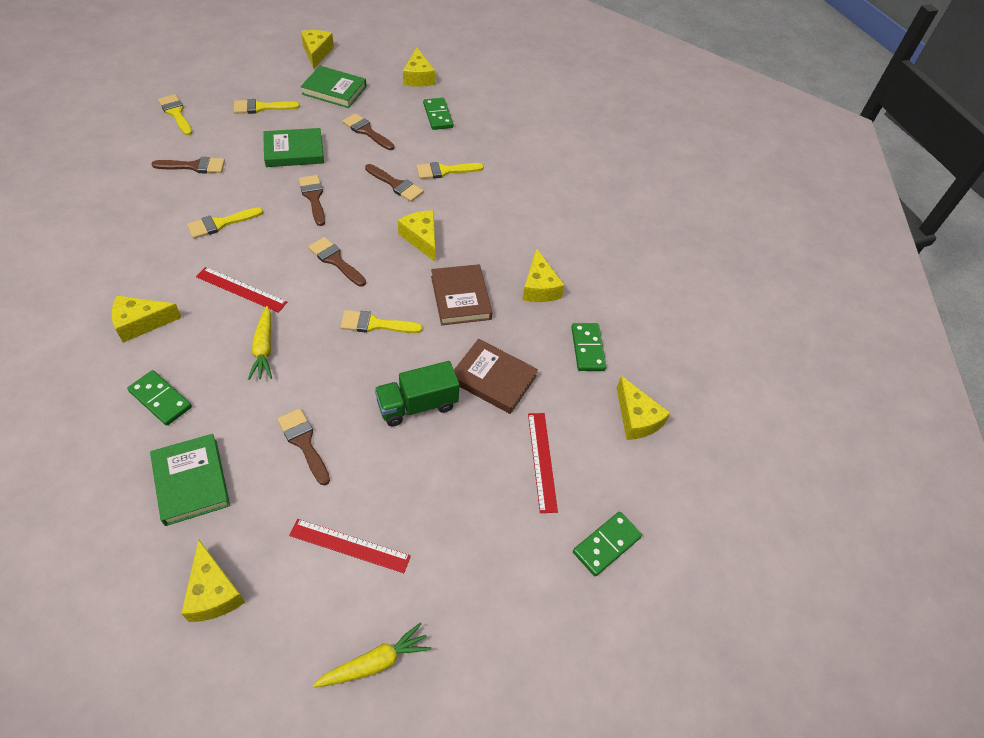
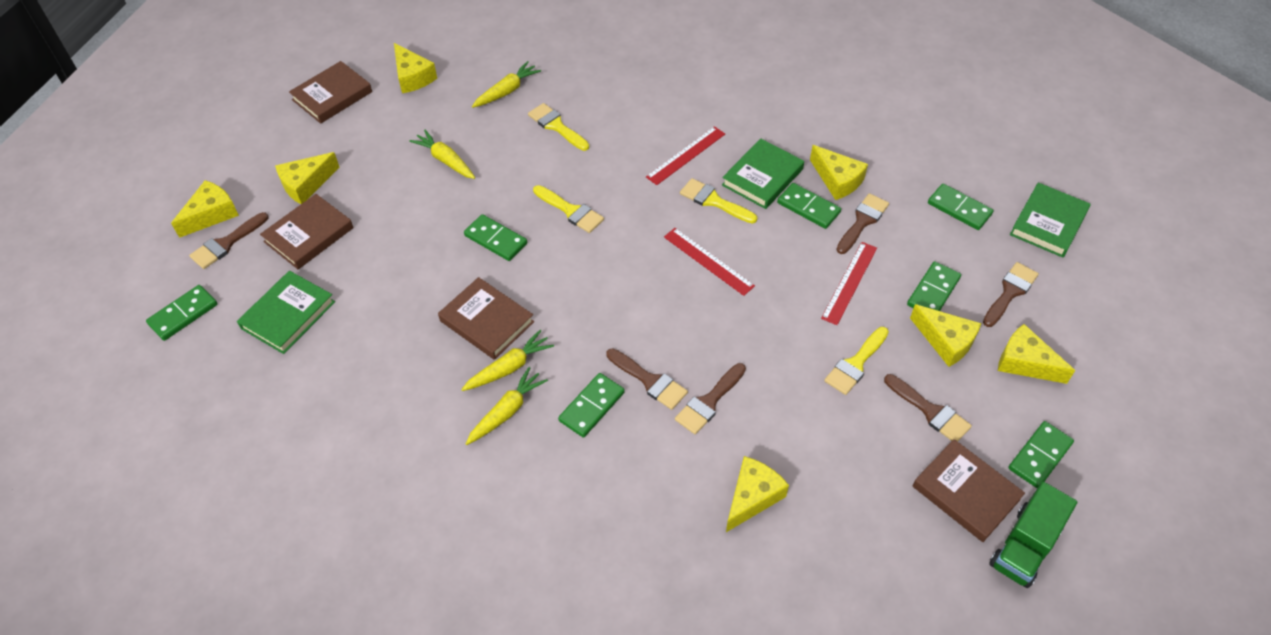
brown book: [431,264,492,325] [454,339,538,414] = 2 -> [260,194,353,269] [289,61,372,124] [438,277,534,360] [913,439,1025,542] = 4
green domino: [127,370,192,426] [423,98,453,130] [571,323,606,371] [573,512,642,576] = 4 -> [146,285,217,341] [464,214,527,261] [558,373,625,438] [777,183,841,229] [907,261,961,311] [928,184,994,230] [1008,421,1074,488] = 7
yellow brush: [158,94,192,135] [187,207,263,239] [234,99,300,114] [340,310,423,333] [416,162,484,179] = 5 -> [528,103,589,151] [533,185,604,233] [680,178,757,223] [824,327,889,395] = 4
yellow carrot: [248,306,272,380] [313,623,432,687] = 2 -> [409,130,475,179] [461,330,554,391] [465,367,548,445] [472,61,541,108] = 4

